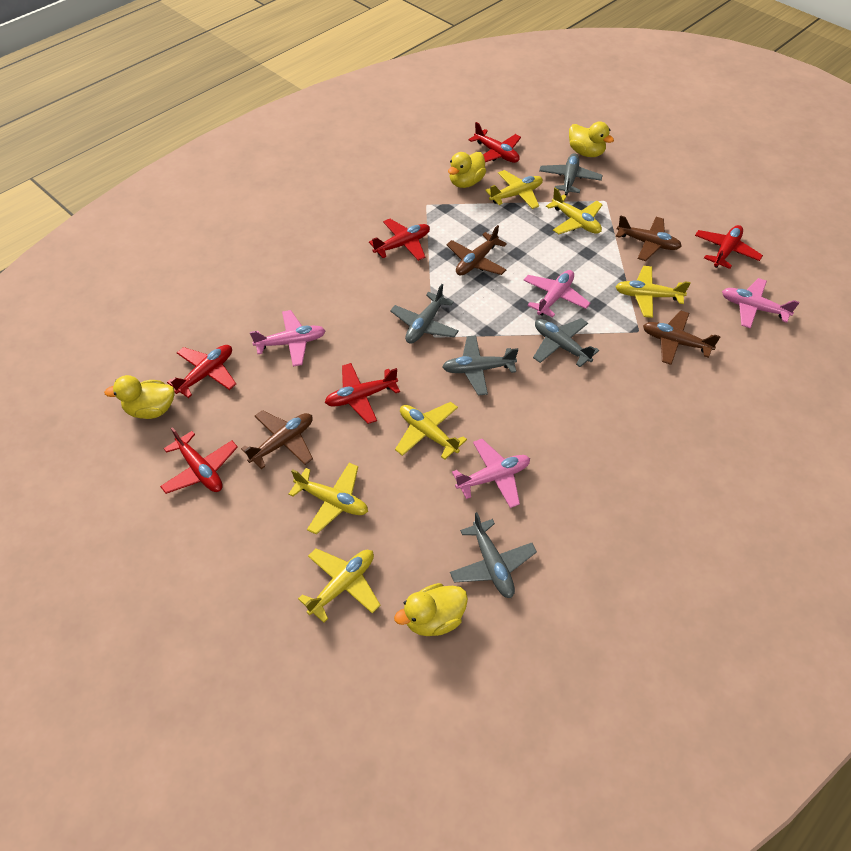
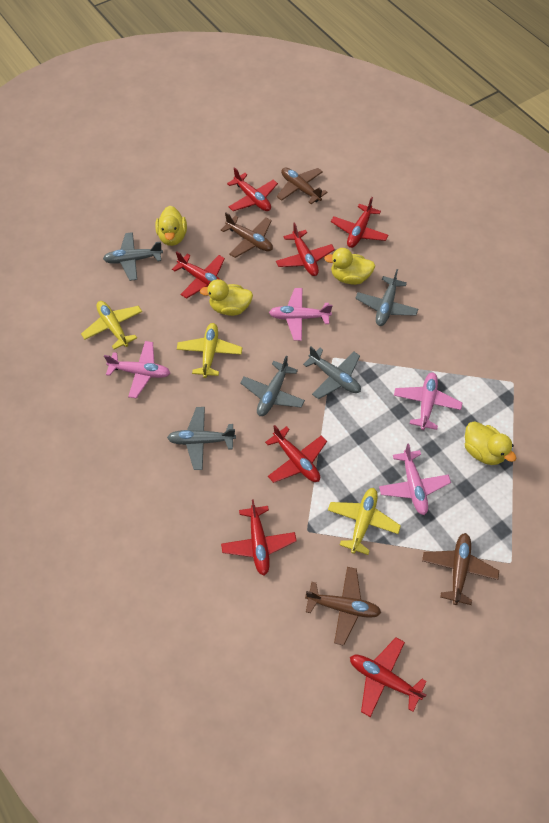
red plane: [160,427,238,494] [167,345,236,398] [325,363,400,424] [369,219,430,261] [469,122,521,163] [695,225,763,269] = 6 -> [172,251,225,299] [221,499,296,576] [227,167,278,211] [265,425,327,483] [276,222,335,276] [331,197,389,248] [350,637,427,717] = 7
yellow plane: [288,463,368,535] [298,548,380,623] [395,402,467,460] [485,170,543,209] [546,188,603,234] [615,266,691,318] = 6 -> [81,301,142,350] [177,323,242,378] [328,488,401,555] = 3

